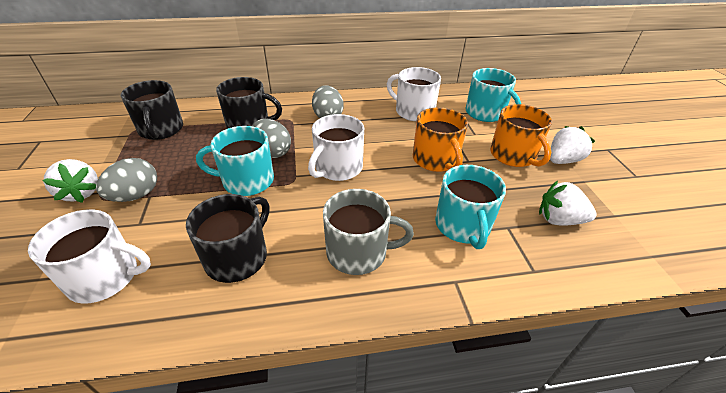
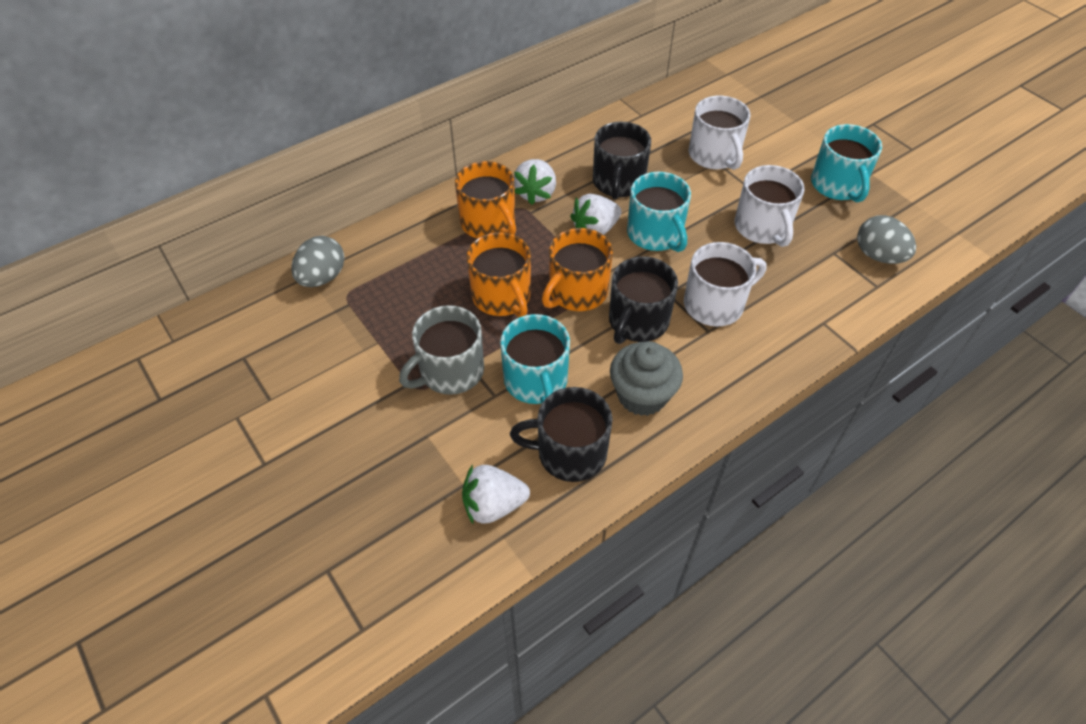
grey cupcake: none = 0 -> [610,341,683,416] = 1
grey egg: [96,158,157,202] [252,119,291,158] [312,85,344,118] = 3 -> [291,236,345,287] [857,215,916,264] = 2
orange mug: [413,107,468,172] [490,104,552,167] = 2 -> [455,161,516,239] [466,232,531,317] [542,228,613,311] = 3

